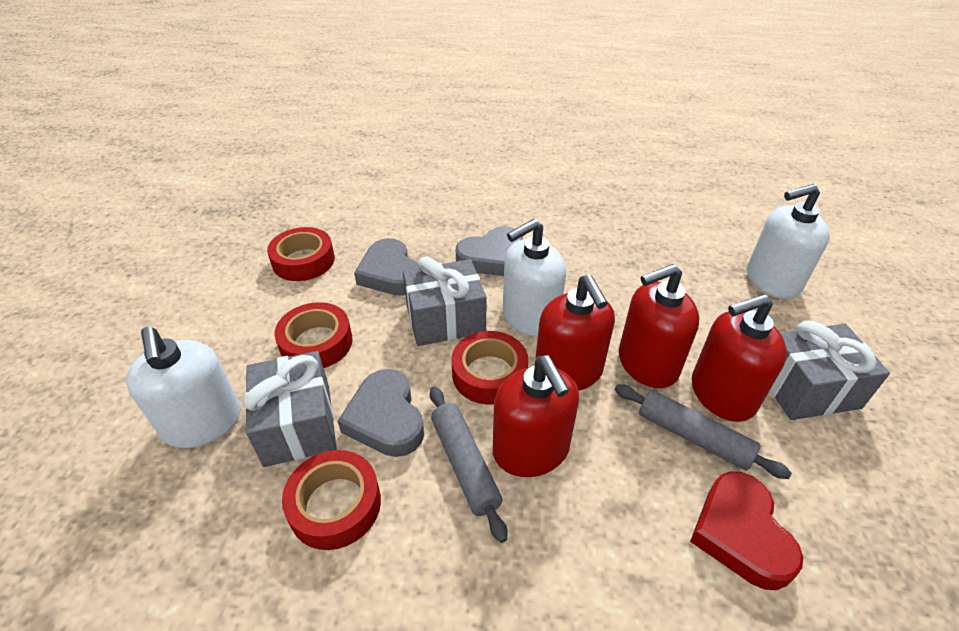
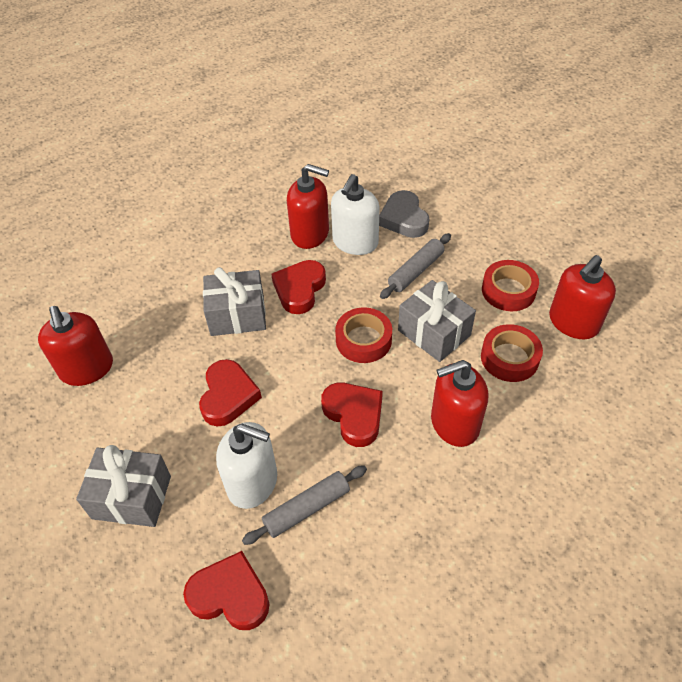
grey heart: [338,369,424,457] [354,238,420,296] [456,226,523,276] = 3 -> [379,190,429,238] = 1
red heart: [690,472,803,590] = 1 -> [183,551,269,630] [199,359,262,427] [271,260,326,314] [321,383,383,447] = 4
red tape: [267,227,335,281] [274,302,353,368] [282,450,381,550] [452,331,528,405] = 4 -> [335,307,392,363] [481,324,543,382] [482,260,539,311] = 3
white soap dispenser: [126,327,241,448] [503,219,566,337] [747,184,830,299] = 3 -> [216,422,277,509] [331,174,379,255] = 2

